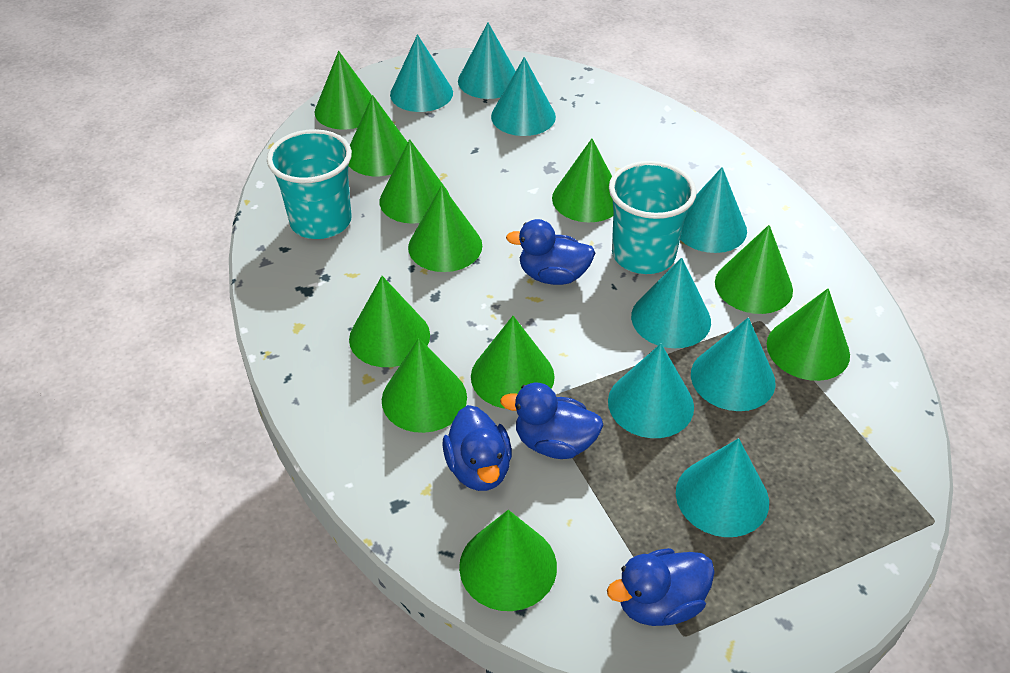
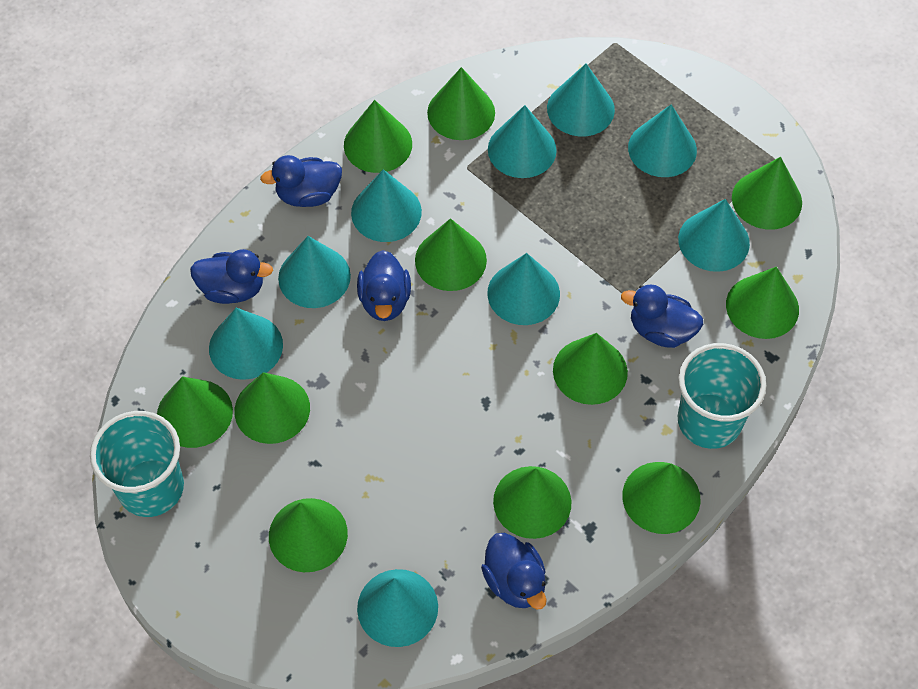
blue duck: [442,405,512,491] [500,383,604,459] [506,219,595,285] [607,548,715,626] = 4 -> [190,249,273,304] [260,155,342,207] [357,250,411,321] [481,533,547,610] [621,285,703,348] = 5
turquoise cone: [390,34,453,112] [458,23,516,99] [491,57,556,136] [608,344,694,438] [631,258,711,348] [676,438,769,537] [680,167,747,253] [691,317,776,411] = 8 -> [209,308,283,380] [278,236,351,308] [351,169,422,242] [357,569,438,647] [487,253,560,325] [488,105,557,178] [547,64,615,136] [628,104,697,177] [678,199,750,272] = 9

